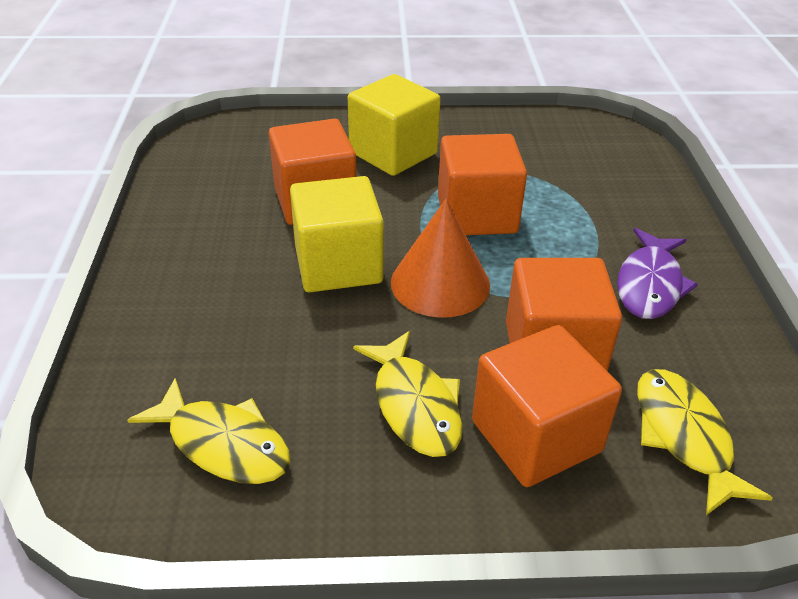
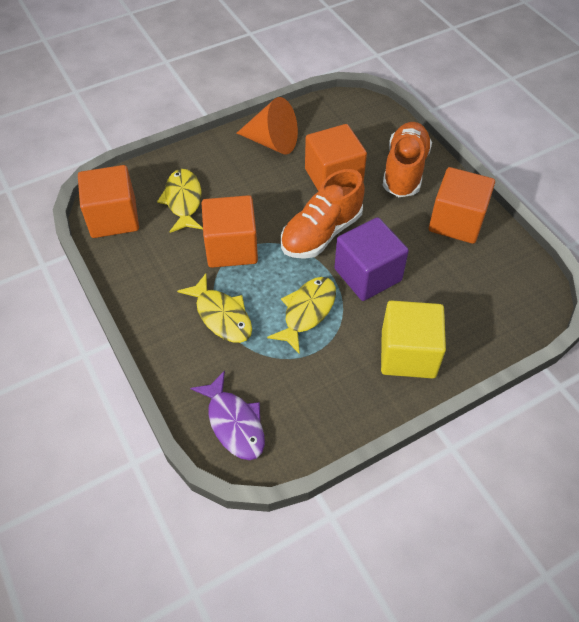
orange shoe: none = 0 -> [281,169,365,259] [382,122,432,197] = 2
purple cube: none = 0 -> [334,217,409,301] = 1
yellow cube: [290,176,384,292] [348,74,441,176] = 2 -> [381,300,446,379] = 1

